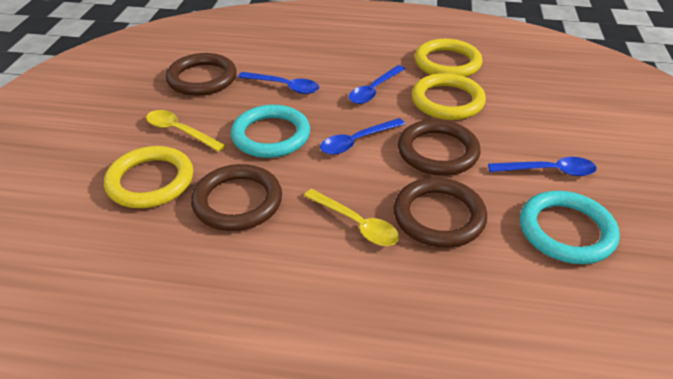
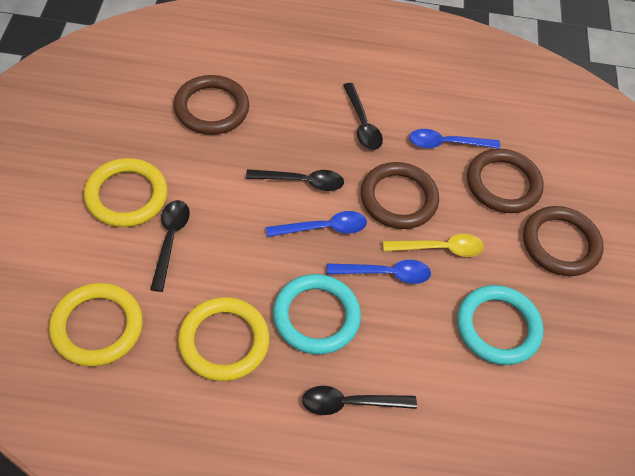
black spoon: none = 0 -> [150,200,190,292] [246,169,344,191] [302,386,417,415] [343,83,383,150] = 4
blue spoon: [238,72,319,94] [320,118,405,155] [349,65,405,104] [488,157,597,176] = 4 -> [266,211,367,237] [327,260,431,284] [409,129,500,149] = 3
yellow spoon: [146,110,226,152] [304,189,399,246] = 2 -> [383,234,484,257] = 1

